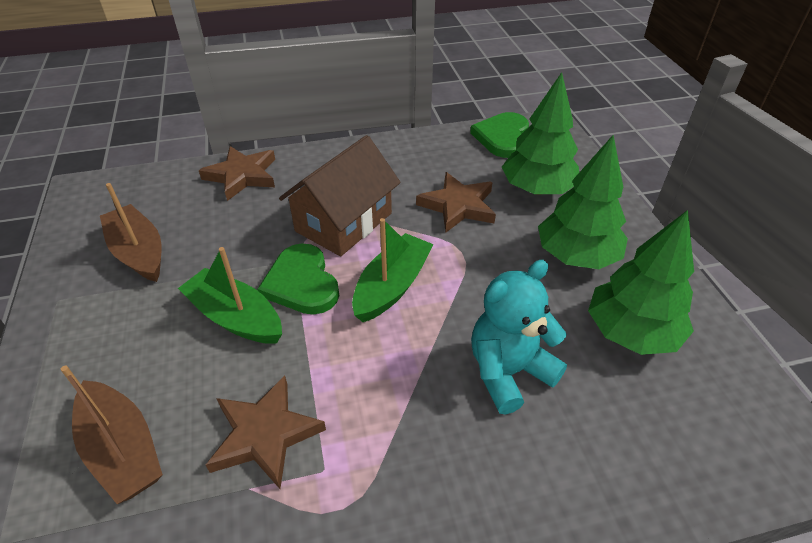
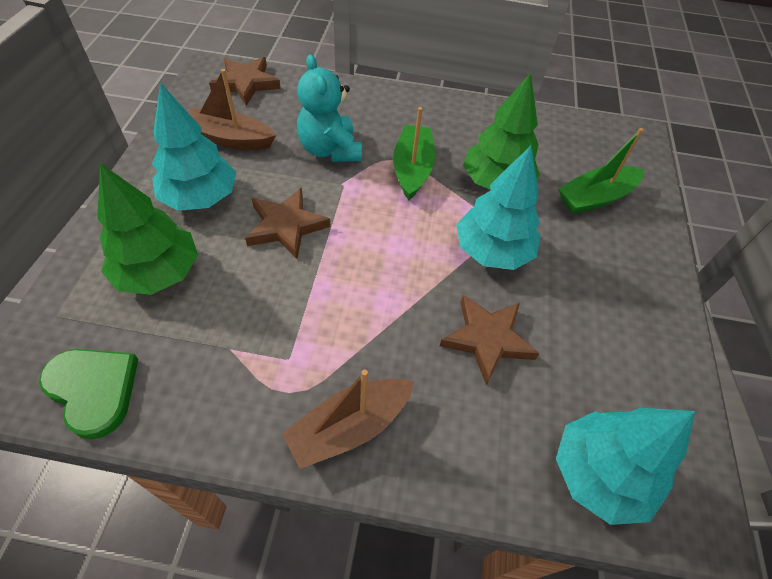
brown house: [279,135,401,256] = 1 -> none = 0
green heart: [257,243,339,315] [470,112,529,158] = 2 -> [39,349,139,439] = 1
green tree: [502,72,579,195] [538,135,628,269] [588,210,694,355] = 3 -> [97,163,198,295] [463,73,540,190] = 2
turquoise tree: none = 0 -> [152,83,236,211] [456,146,541,270] [556,408,695,525] = 3

